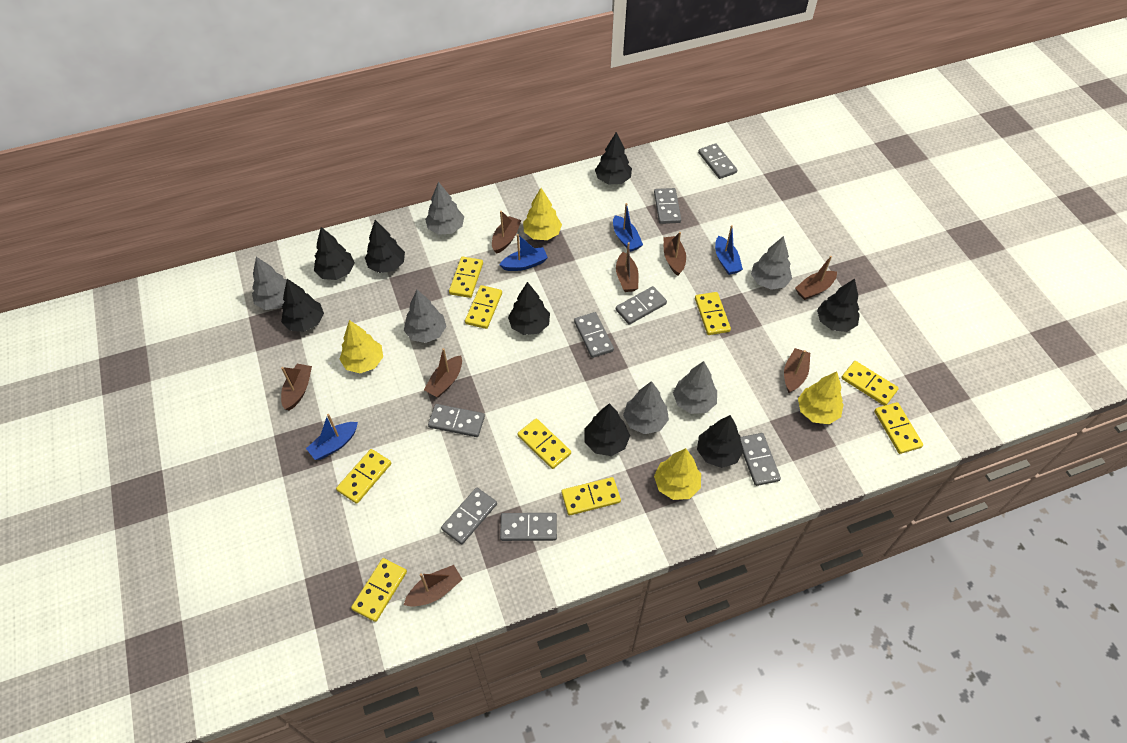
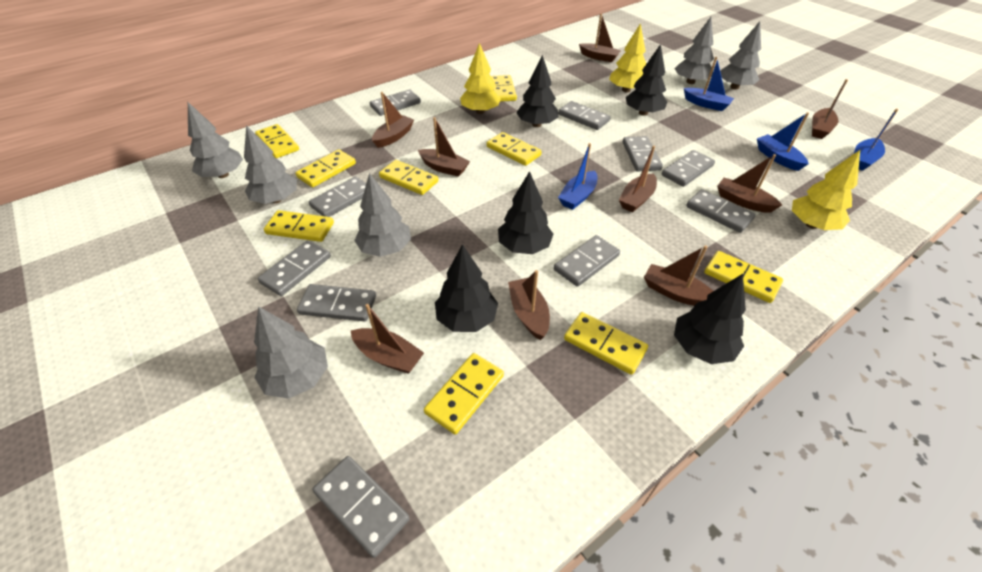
black tree: [281,279,324,332] [314,227,355,280] [365,220,405,273] [508,282,550,335] [585,403,630,456] [595,132,632,184] [697,415,744,468] [817,279,860,332] = 8 -> [435,244,498,332] [498,171,553,254] [516,55,559,127] [626,44,668,116] [674,274,746,364] = 5
brown boat: [281,364,312,411] [404,565,463,607] [424,348,462,398] [492,211,521,254] [616,242,639,292] [664,232,686,276] [784,348,810,393] [795,256,837,300] = 8 -> [351,304,424,374] [372,92,414,148] [418,117,470,177] [508,270,550,340] [579,14,621,62] [619,146,657,212] [644,246,713,306] [717,154,782,213] [812,79,848,139] = 9
grey domino: [428,404,485,437] [441,487,497,545] [500,513,557,541] [574,312,614,358] [616,286,667,325] [654,188,681,224] [698,144,737,179] [740,433,781,486] = 8 -> [257,240,331,296] [297,284,376,321] [309,177,366,217] [312,456,410,558] [370,90,421,116] [554,235,620,287] [558,101,611,130] [623,136,663,172] [662,150,715,187] [686,189,756,233] = 10
yellow tree: [339,320,383,373] [523,188,562,240] [654,448,701,500] [798,372,844,424] = 4 -> [460,43,501,114] [609,23,646,92] [792,150,860,230] = 3

